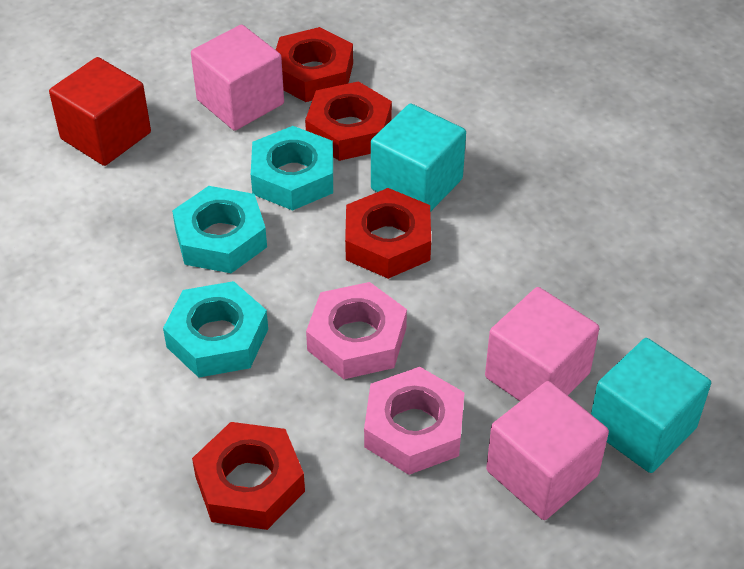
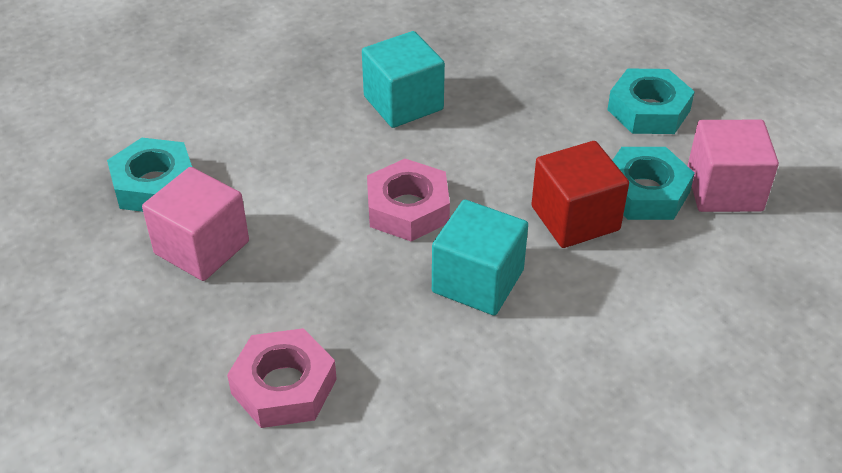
pink cube: [191,25,284,131] [485,287,599,401] [486,381,609,520] = 3 -> [142,167,249,281] [688,120,779,212] = 2
red nut: [192,422,305,530] [276,27,353,102] [305,81,392,161] [345,188,431,279] = 4 -> none = 0

